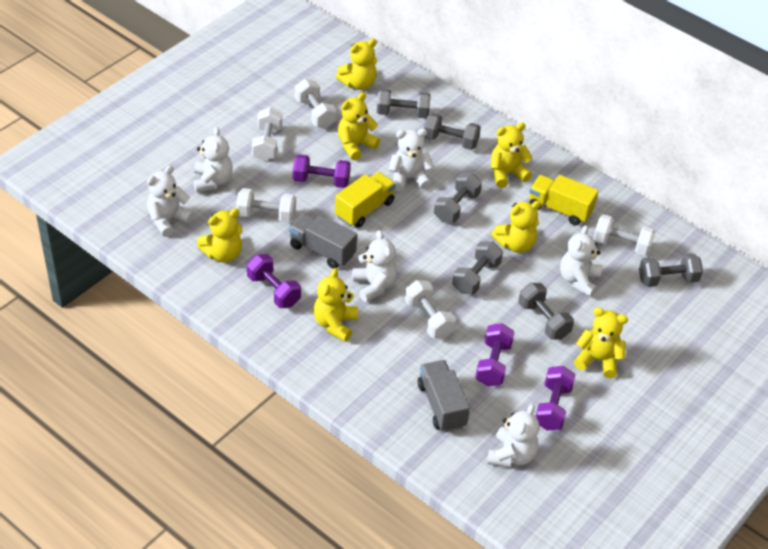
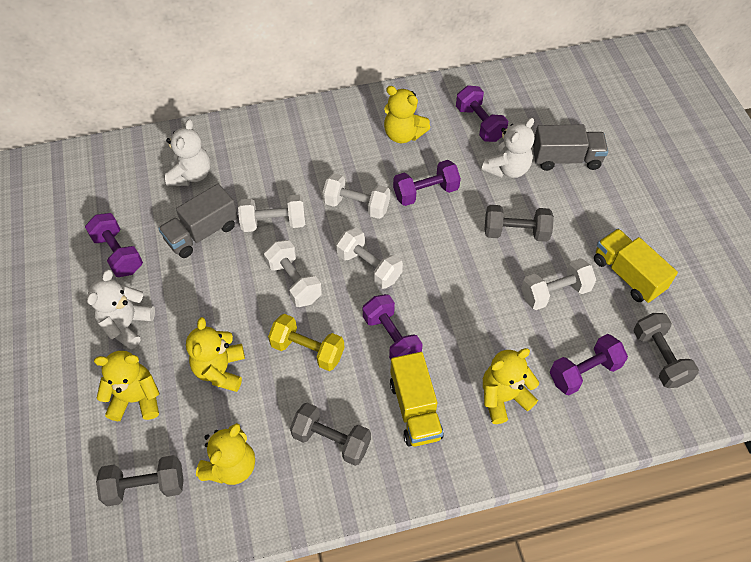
grey dumbbell: [377,89,431,118] [424,113,481,150] [434,173,482,223] [452,241,503,294] [518,283,574,340] [639,253,703,287] = 6 -> [96,455,184,506] [290,403,371,466] [485,205,554,242] [633,313,699,388] = 4
purple dumbbell: [247,254,301,308] [293,154,351,188] [475,323,514,386] [536,366,576,430] = 4 -> [85,213,143,277] [363,294,423,360] [393,160,461,206] [456,85,508,142] [550,334,628,395] = 5
white teddy bear: [147,165,194,237] [193,127,233,193] [352,230,397,302] [389,129,434,191] [487,404,539,467] [560,225,602,297] = 6 -> [87,269,155,349] [165,119,211,186] [481,118,534,178] = 3
yellow dumbbell: none = 0 -> [268,314,345,371] = 1
yellow teddy bear: [197,208,242,263] [313,268,358,342] [336,39,377,90] [338,92,380,160] [491,122,533,188] [491,201,541,253] [574,307,628,378] = 7 -> [94,351,160,421] [186,317,245,392] [196,423,255,485] [384,86,430,143] [483,348,539,424] = 5

